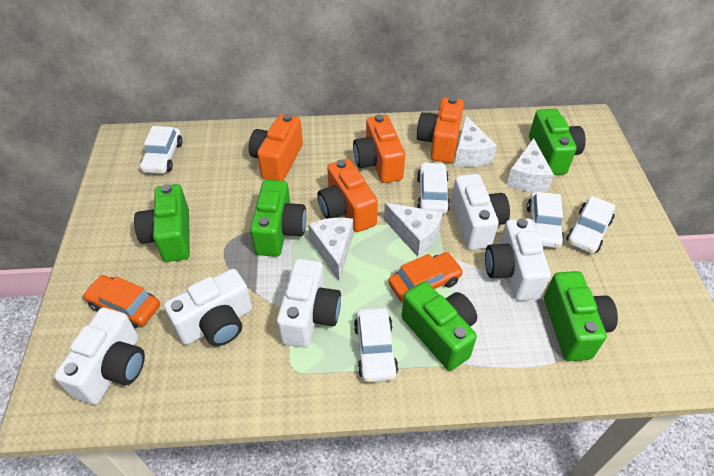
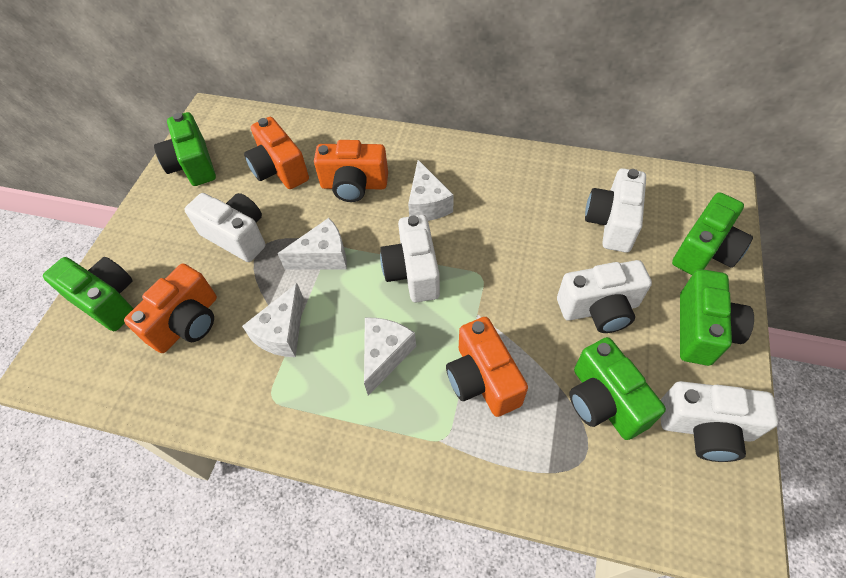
orange car: [83,275,160,329] [388,252,463,303] = 2 -> none = 0
white car: [140,126,183,174] [354,308,398,382] [417,162,450,214] [526,192,564,248] [566,196,615,253] = 5 -> none = 0

